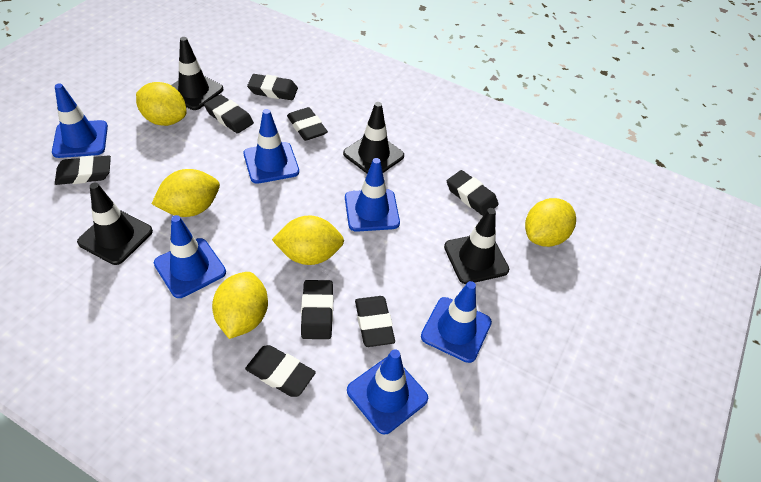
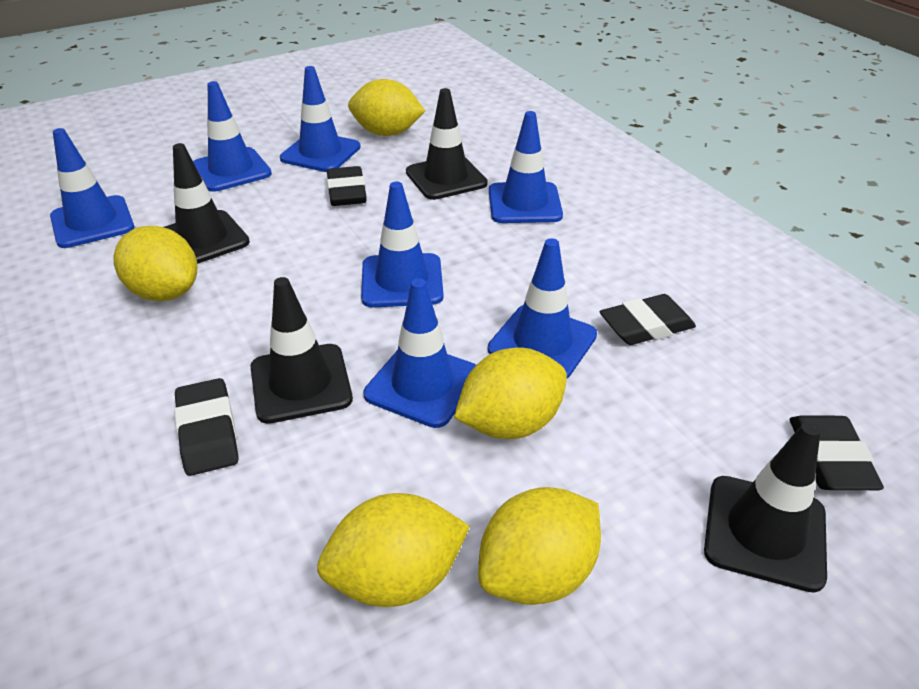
black eraser: [55,155,111,185] [204,94,254,134] [245,345,316,397] [247,74,298,100] [287,107,328,141] [301,280,333,339] [355,296,395,347] [447,170,499,216] = 8 -> [174,378,238,476] [327,166,367,206] [600,294,696,345] [790,416,884,490] = 4
blue traffic cone: [52,83,108,158] [154,215,226,298] [244,109,299,184] [345,158,400,232] [347,349,428,435] [421,281,492,363] = 6 -> [50,128,134,248] [193,81,272,192] [280,66,361,172] [361,182,444,307] [363,278,476,428] [488,238,597,379] [489,111,563,223] = 7

